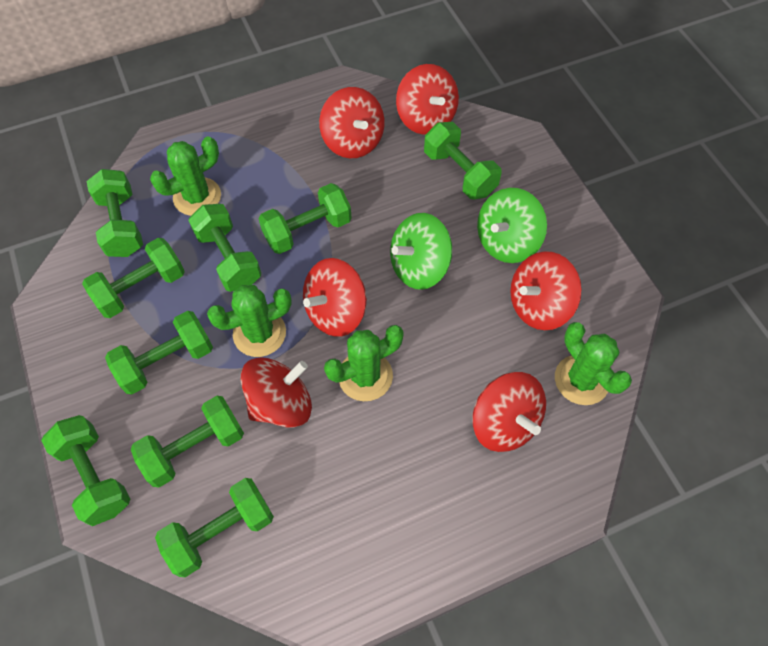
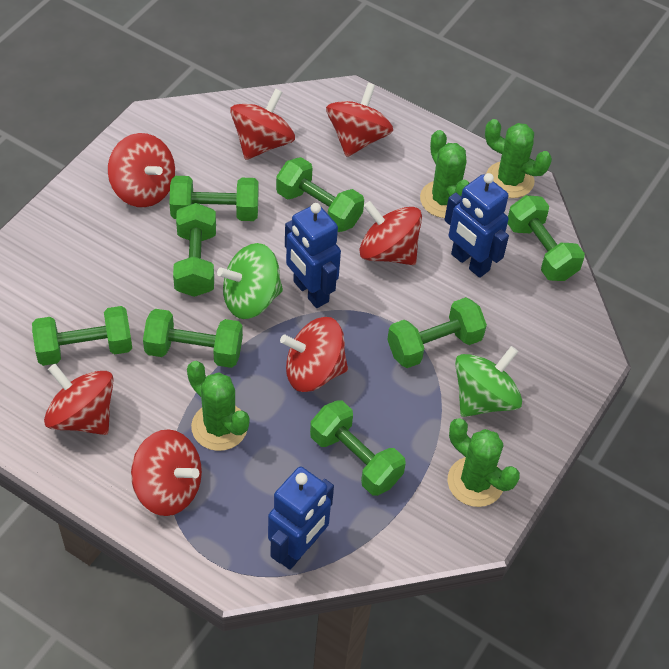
blue robot: none = 0 -> [268,467,334,570] [285,203,341,308] [445,173,509,278] = 3
green dumbbell: [41,415,130,526] [82,238,185,318] [87,169,143,257] [105,311,213,395] [131,396,244,488] [155,478,274,577] [188,204,261,292] [258,183,352,254] [424,122,501,199] = 9 -> [32,306,132,366] [143,309,243,368] [169,176,258,221] [173,203,216,297] [276,157,364,232] [310,400,406,496] [387,297,487,368] [508,195,585,281] = 8
red spinning top: [241,357,312,428] [303,258,367,337] [319,87,384,158] [396,64,459,135] [472,372,546,452] [510,251,582,330] = 6 -> [44,364,114,435] [108,133,175,207] [131,429,202,516] [230,88,295,160] [280,317,348,392] [326,83,393,157] [359,201,422,265] = 7

